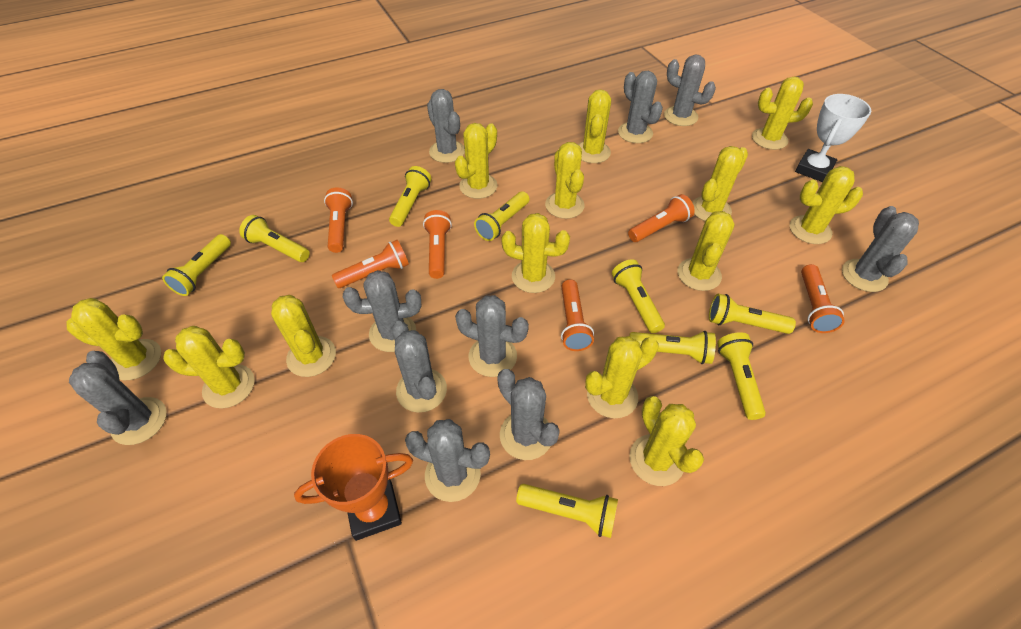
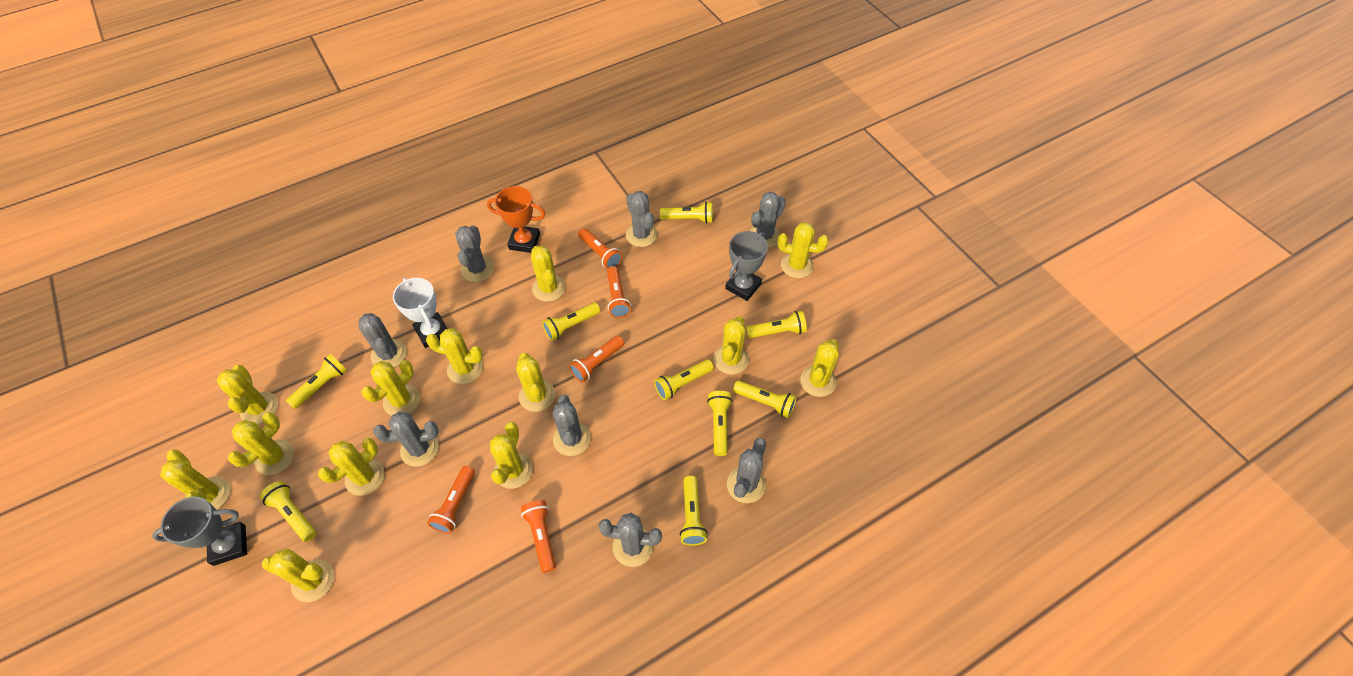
grey cactus: [69,351,167,445] [343,270,421,352] [392,321,447,413] [405,419,490,502] [427,89,465,163] [455,295,529,377] [497,369,560,460] [618,71,663,143] [664,55,716,126] [842,206,919,292] = 10 -> [359,313,407,368] [373,411,439,467] [455,225,494,282] [553,395,591,456] [598,513,662,567] [626,191,657,247] [727,438,766,503] [750,192,786,248] = 8
grey trophy: none = 0 -> [152,496,247,566] [725,231,768,301] = 2
orange flashlight: [324,188,353,253] [332,240,409,288] [423,210,452,279] [561,279,594,351] [628,194,695,242] [801,264,845,333] = 6 -> [427,466,475,534] [521,500,556,573] [569,336,624,383] [578,228,622,269] [607,266,631,318] = 5

